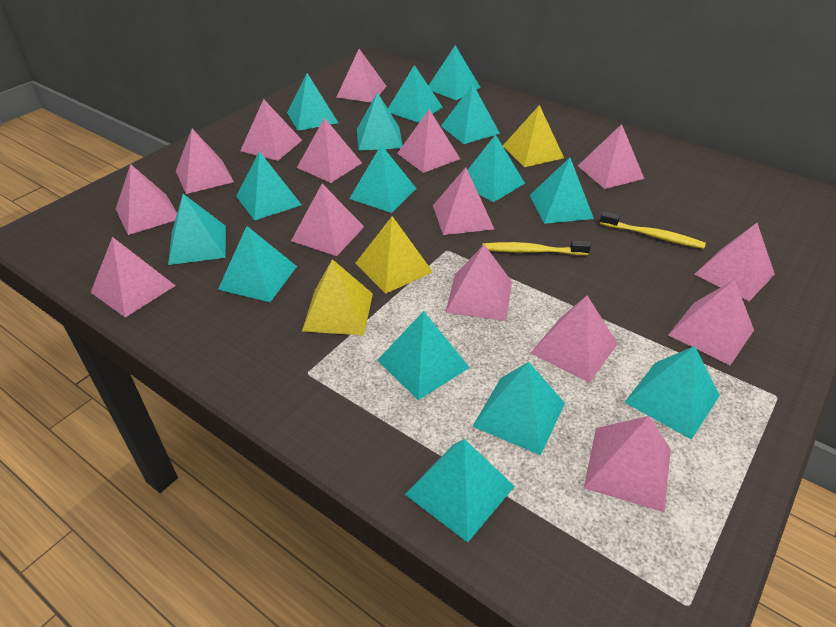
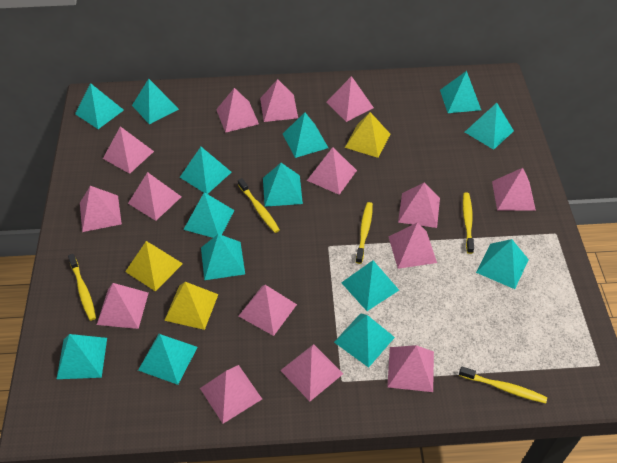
turquoise pyramid: [168,194,226,265] [218,226,297,302] [236,151,302,221] [287,73,338,131] [349,145,417,213] [357,92,403,151] [377,311,470,400] [388,65,442,123] [405,439,515,543] [429,45,481,100] [441,84,500,144] [468,135,525,202] [472,362,565,455] [530,158,594,224] [624,346,720,440] = 15 -> [57,334,107,379] [75,83,124,129] [132,79,179,124] [138,334,198,385] [180,147,232,194] [183,192,234,238] [201,234,245,280] [263,163,303,207] [283,112,328,158] [334,313,395,368] [341,260,399,311] [440,71,481,113] [465,103,514,150] [476,239,529,289] = 14
yellow toothbrush: [482,241,591,255] [600,211,706,249] = 2 -> [68,254,96,321] [238,178,280,233] [356,202,373,264] [459,366,547,403] [463,192,474,254] = 5

